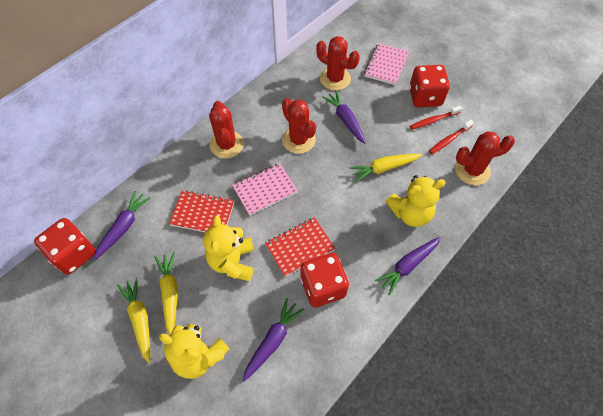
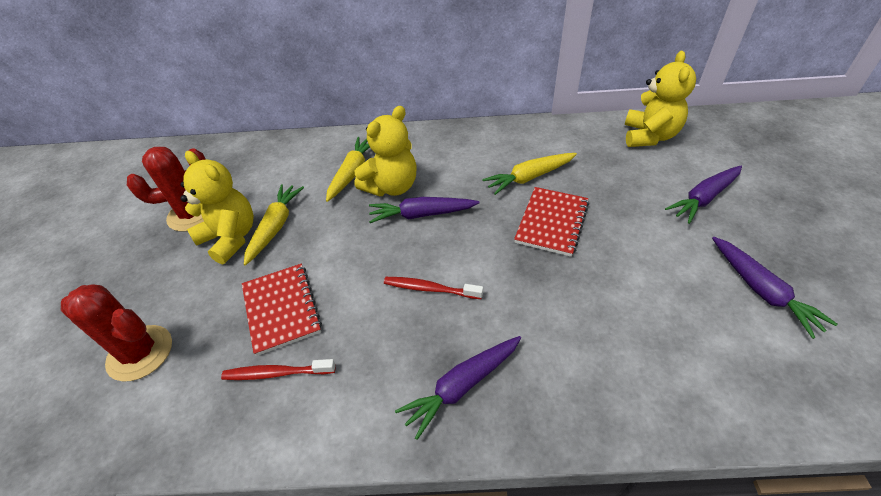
pink notebook: [232,163,298,216] [364,43,409,85] = 2 -> none = 0
red cactus: [209,101,244,159] [282,98,316,154] [316,36,360,90] [455,131,515,185] = 4 -> [61,285,172,382] [127,147,206,232] = 2
red dice: [34,218,96,275] [300,253,349,308] [409,65,450,107] = 3 -> none = 0

